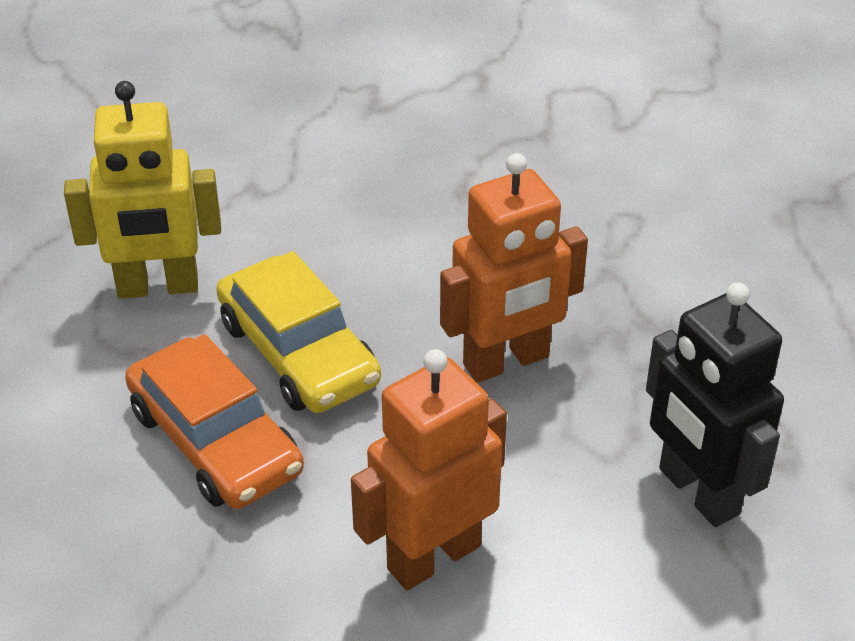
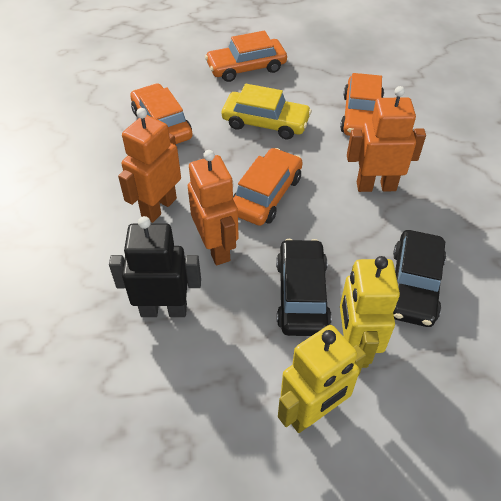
black car: none = 0 -> [276,239,332,336] [393,230,446,327] = 2
orange car: [125,334,304,509] = 1 -> [130,83,193,144] [205,31,287,82] [233,148,303,226] [340,73,384,136] = 4
orange robot: [351,349,507,590] [440,153,588,383] = 2 -> [118,108,181,223] [188,150,239,265] [347,86,426,192] = 3
yellow robot: [64,81,221,299] = 1 -> [278,325,366,433] [340,256,400,368] = 2

